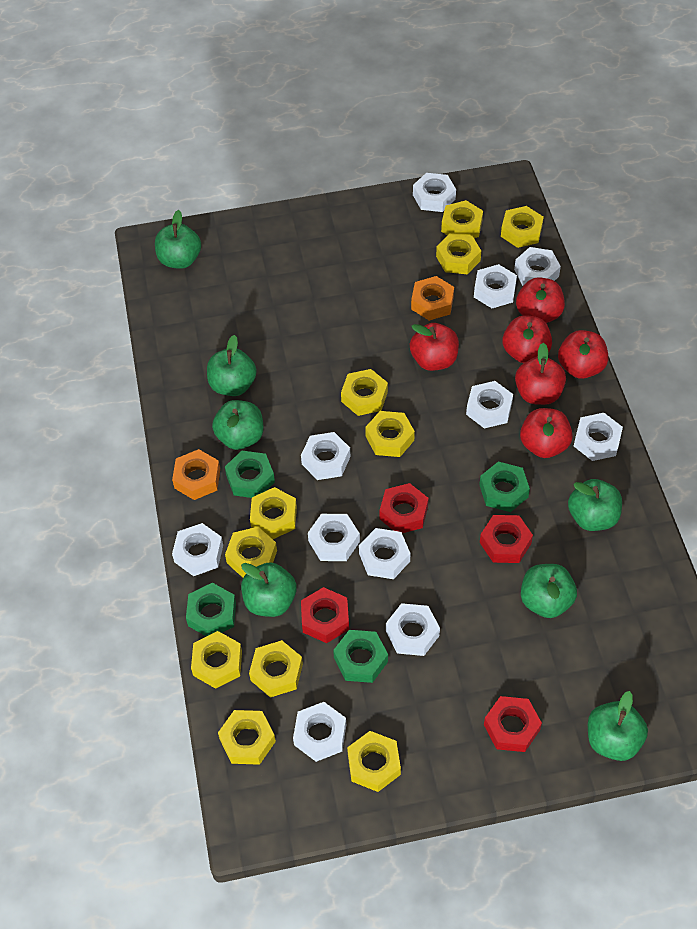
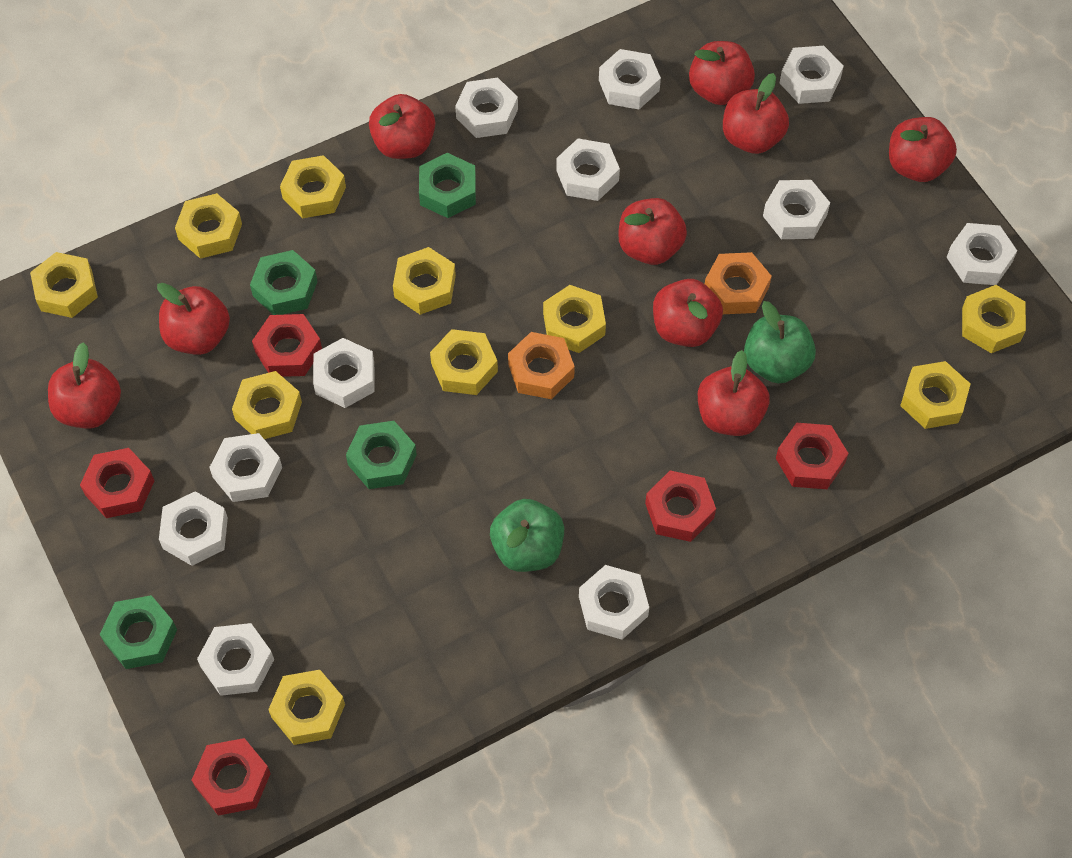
green apple: [155,210,201,269] [207,335,257,396] [212,400,263,450] [241,562,297,617] [521,564,577,618] [568,479,622,531] [588,691,648,761] = 7 -> [490,499,564,572] [744,301,816,384] = 2
red apple: [410,323,459,371] [503,315,552,363] [515,343,566,405] [516,277,565,323] [520,408,573,458] [558,330,608,379] = 6 -> [48,342,121,428] [157,283,230,355] [369,94,435,159] [618,198,687,265] [653,279,723,347] [689,41,755,105] [698,350,770,436] [723,73,789,154] [889,117,957,182] = 9
red nut: [301,587,349,643] [380,483,429,533] [480,515,533,563] [484,696,542,752] = 4 -> [80,448,155,518] [192,738,271,816] [252,314,322,377] [645,470,716,542] [776,423,849,489] = 5
yellow nut: [191,631,242,689] [218,710,276,765] [225,527,277,578] [249,640,303,698] [250,487,297,539] [341,369,388,416] [347,731,401,792] [365,411,415,457] [436,233,481,274] [441,200,483,238] [501,206,544,248] = 11 -> [30,252,98,318] [175,193,242,259] [232,371,302,439] [268,670,345,745] [280,155,346,218] [393,247,456,315] [430,329,498,395] [543,285,606,353] [900,361,971,429] [962,285,1026,353] = 10

